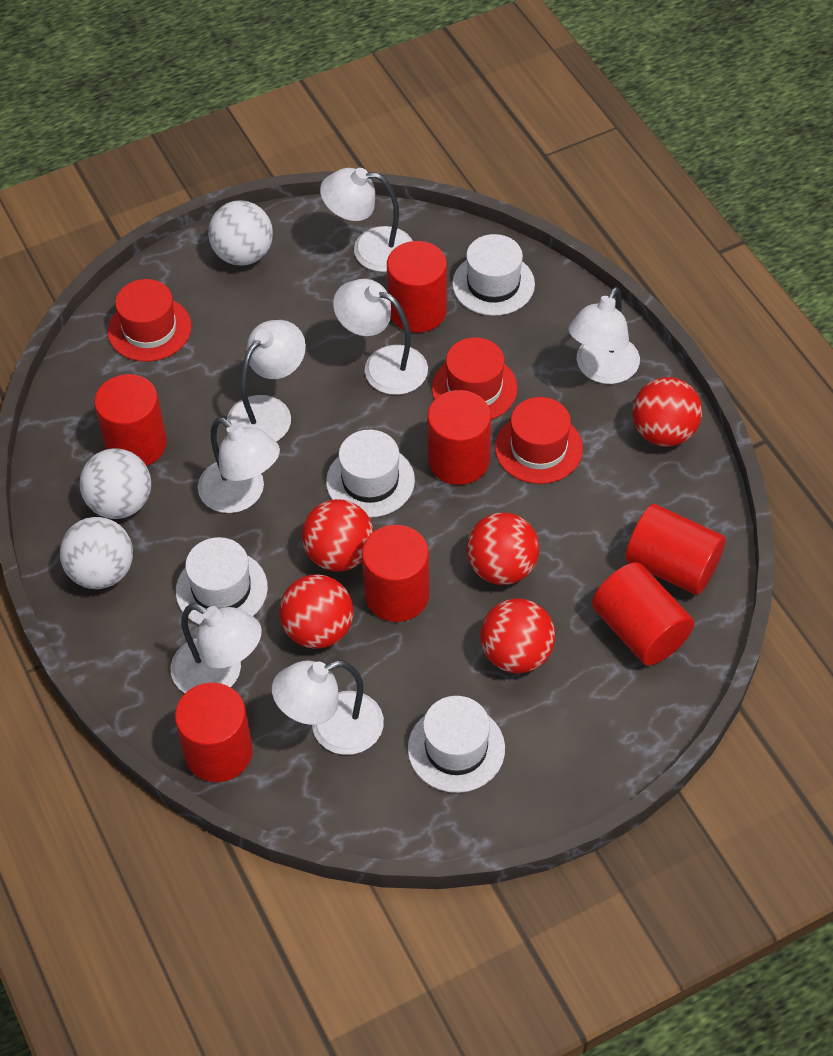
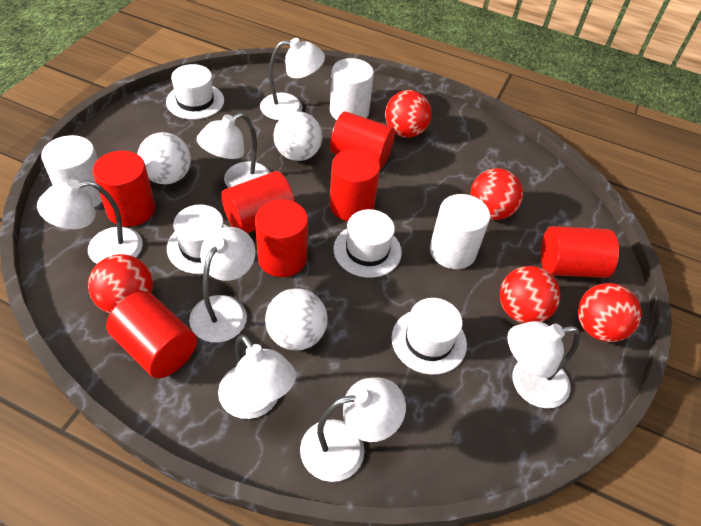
red hat: [108,279,192,362] [432,337,518,420] [495,397,583,484] = 3 -> none = 0
white cylinder: none = 0 -> [41,135,102,207] [330,58,374,120] [430,194,490,269] = 3

